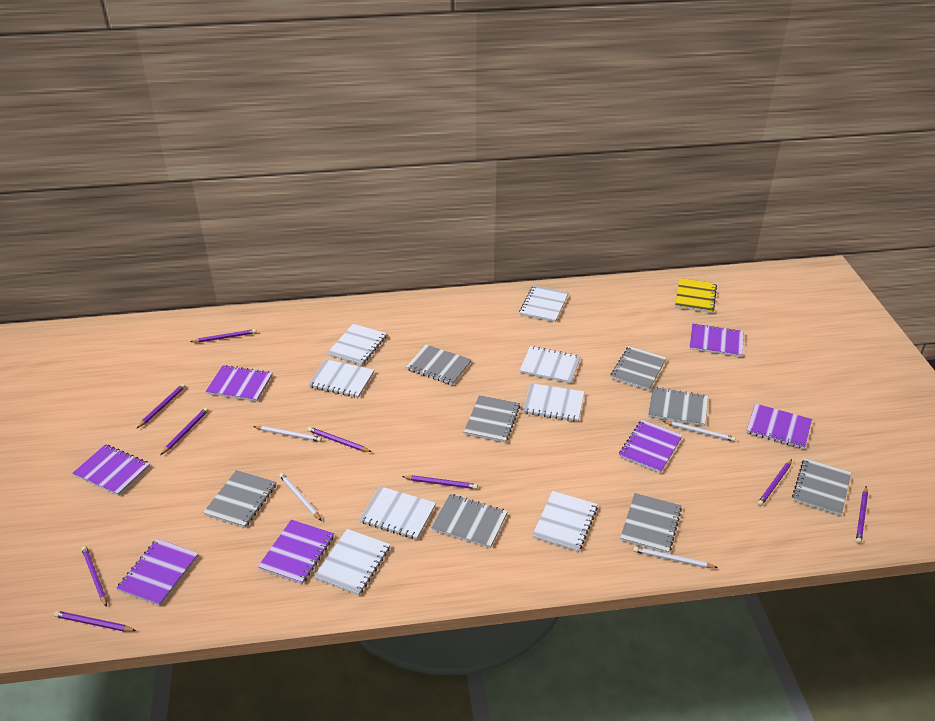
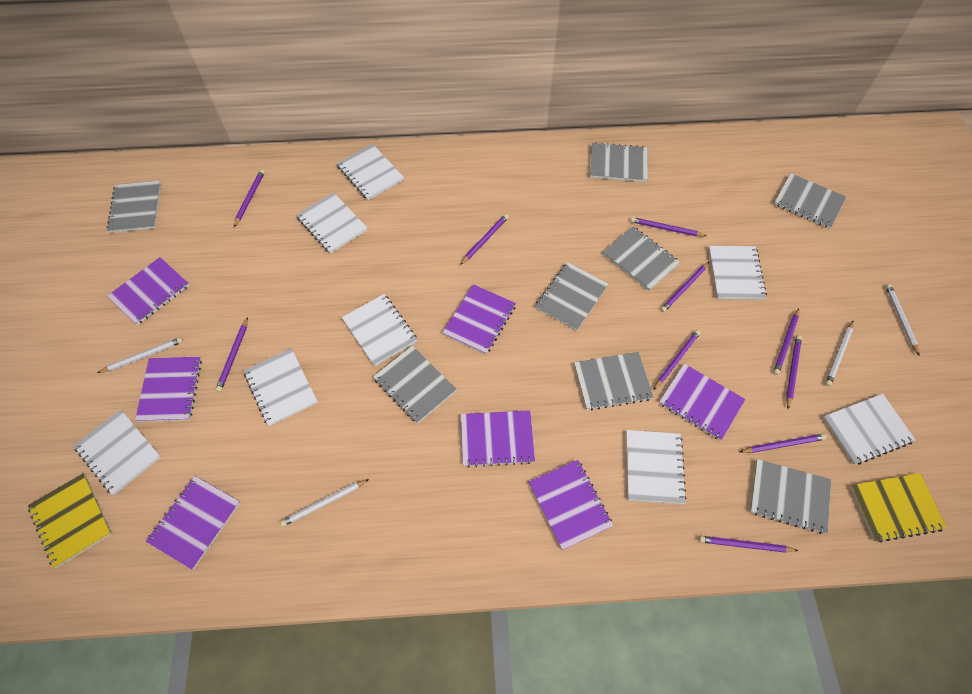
purple pencil: [54,611,136,632] [81,546,107,607] [137,384,185,428] [161,408,209,455] [190,329,256,343] [308,427,371,452] [402,475,478,489] [757,459,792,506] [856,486,868,544] = 9 -> [216,317,248,392] [234,169,265,227] [460,214,509,265] [630,217,706,236] [653,330,700,390] [660,262,709,312] [699,536,799,552] [740,434,826,453] [773,308,799,375] [786,335,802,409] = 10
yellow notebook: [675,278,717,313] = 1 -> [28,473,112,568] [850,473,947,542] = 2

